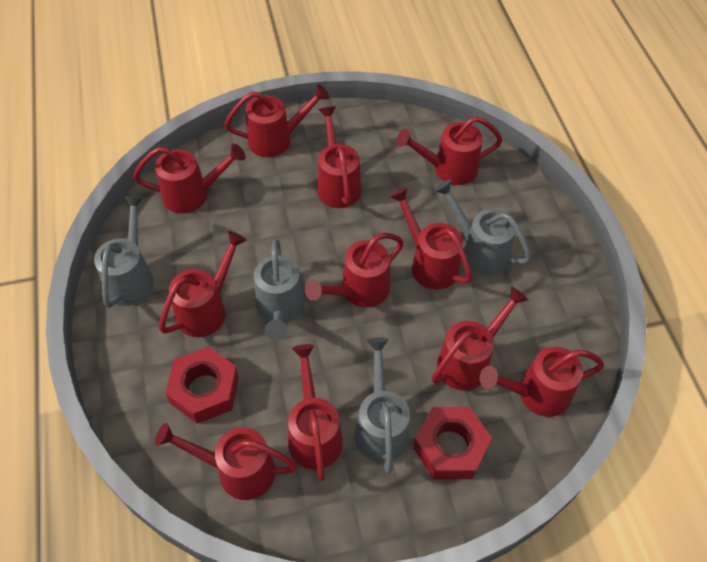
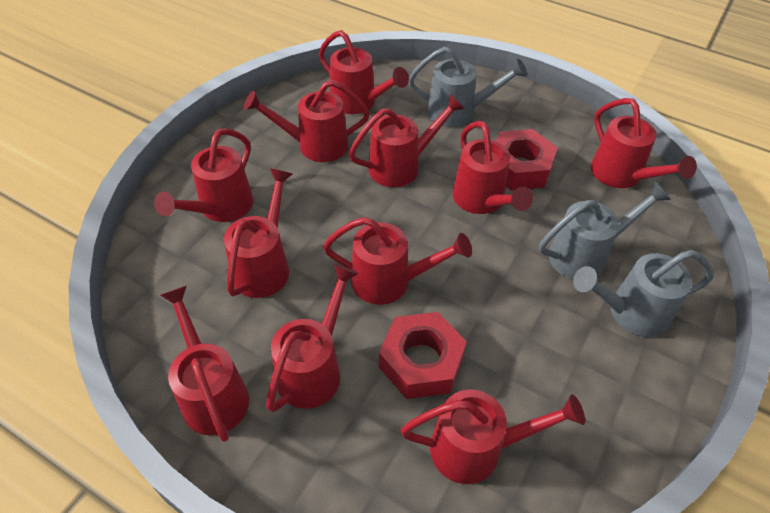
grey watering can: [94,196,154,308] [254,239,305,341] [355,337,410,474] [434,179,531,275] = 4 -> [409,47,527,127] [539,182,671,279] [573,250,713,337] = 3

